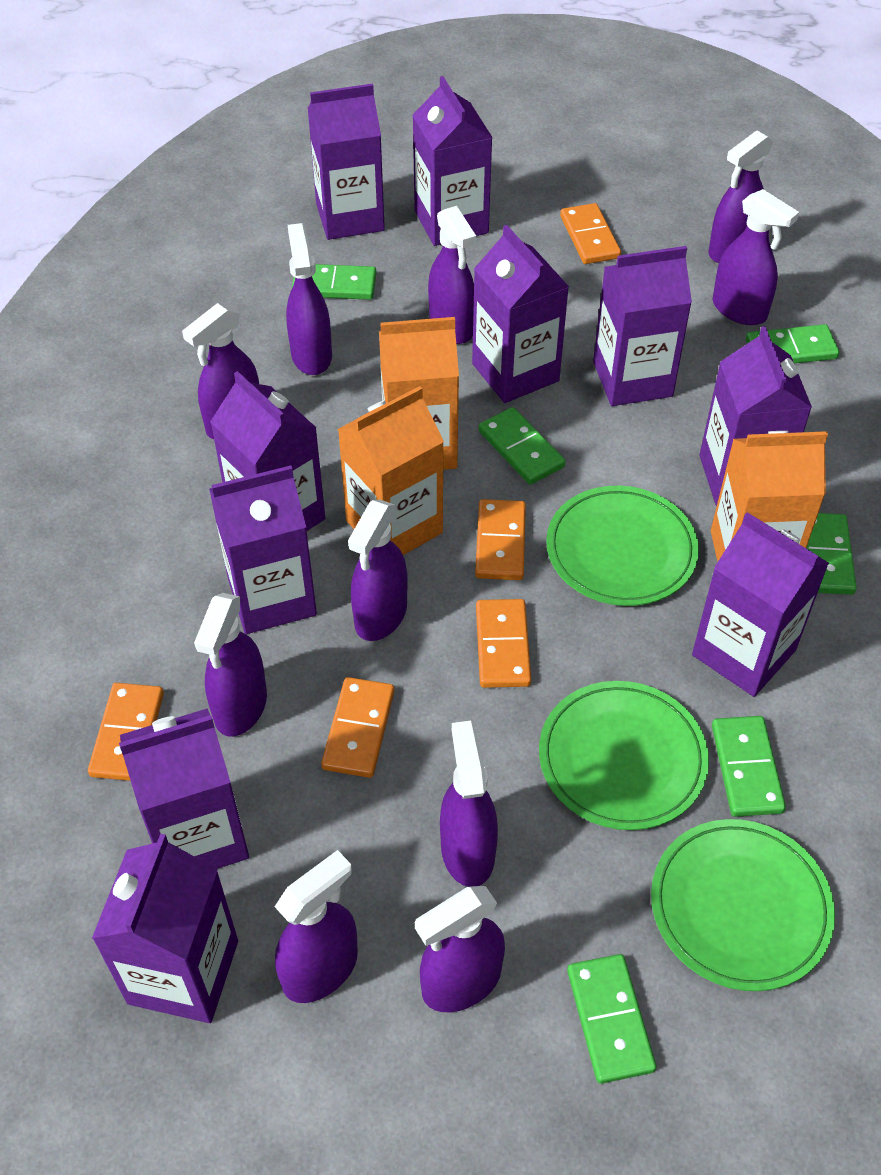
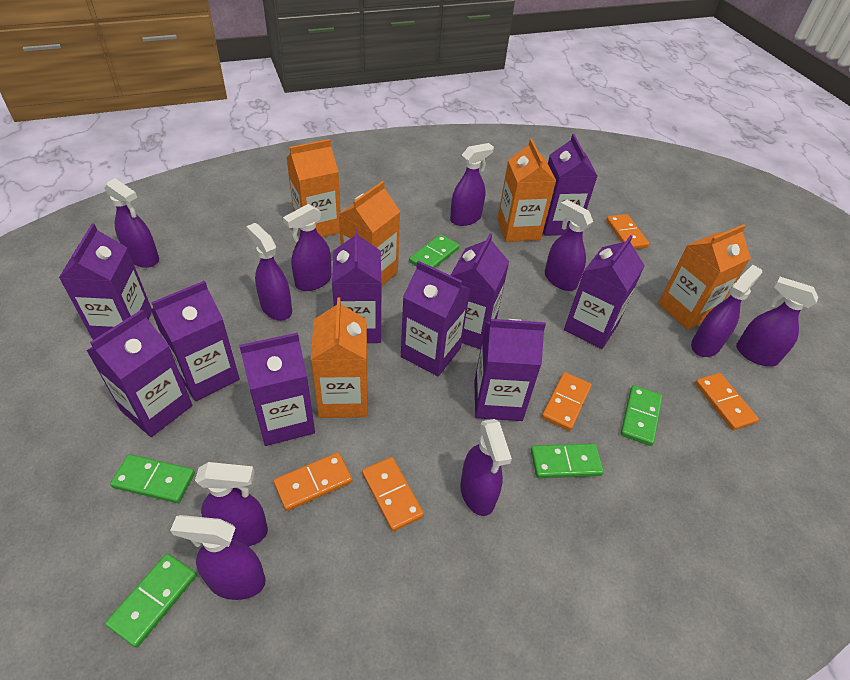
green domino: [291,264,377,300] [478,407,565,485] [567,954,656,1084] [712,716,786,817] [746,324,839,363] [806,513,857,595] = 6 -> [105,553,197,648] [110,454,195,503] [409,234,459,268] [531,444,604,478] [621,385,662,446] = 5
green plate: [539,681,709,830] [546,486,699,606] [651,819,835,991] = 3 -> none = 0
orange carton: [338,386,444,555] [379,317,459,470] [711,431,828,562] = 3 -> [286,139,341,237] [311,298,368,418] [338,181,400,286] [497,139,556,242] [658,224,751,330] = 5

